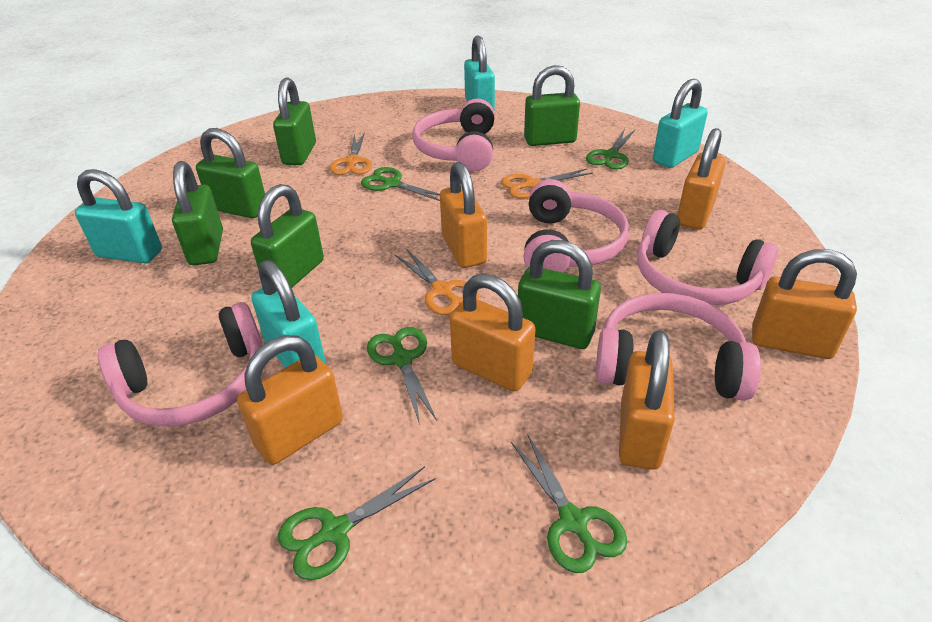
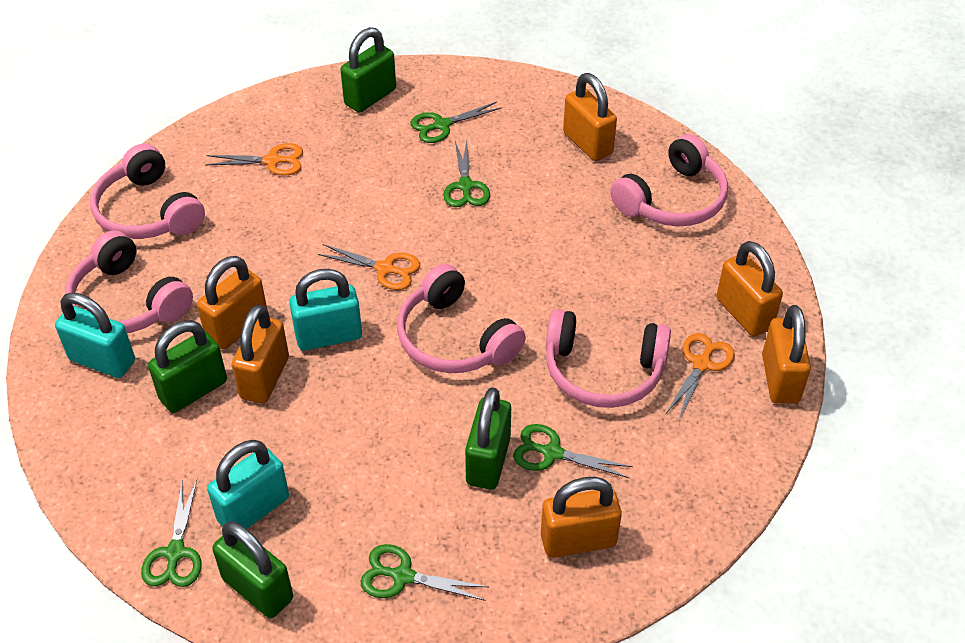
green padlock: [172,161,223,265] [196,128,265,218] [251,184,324,288] [273,78,316,165] [518,240,601,349] [524,65,580,146] = 6 -> [148,321,227,413] [212,521,293,618] [341,27,396,113] [465,387,511,490] = 4
turquoise padlock: [75,169,162,263] [251,260,326,368] [464,35,495,110] [653,79,708,168] = 4 -> [55,292,135,378] [207,440,289,529] [289,269,362,351] = 3

